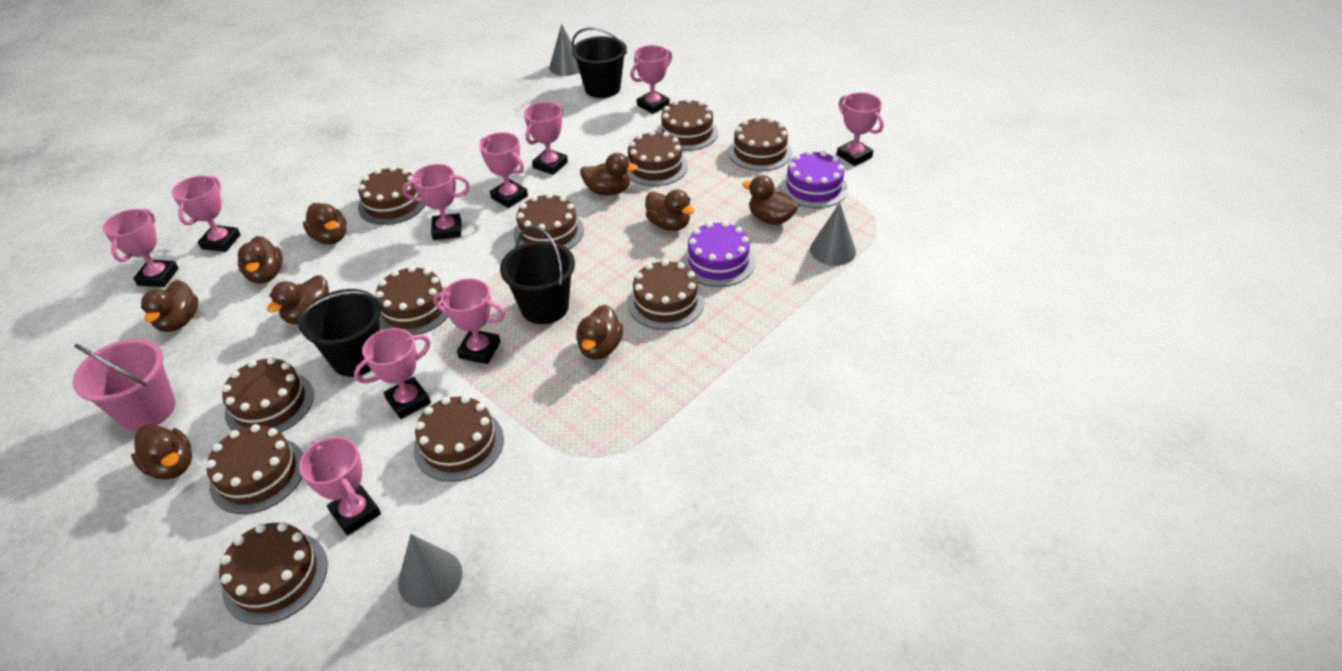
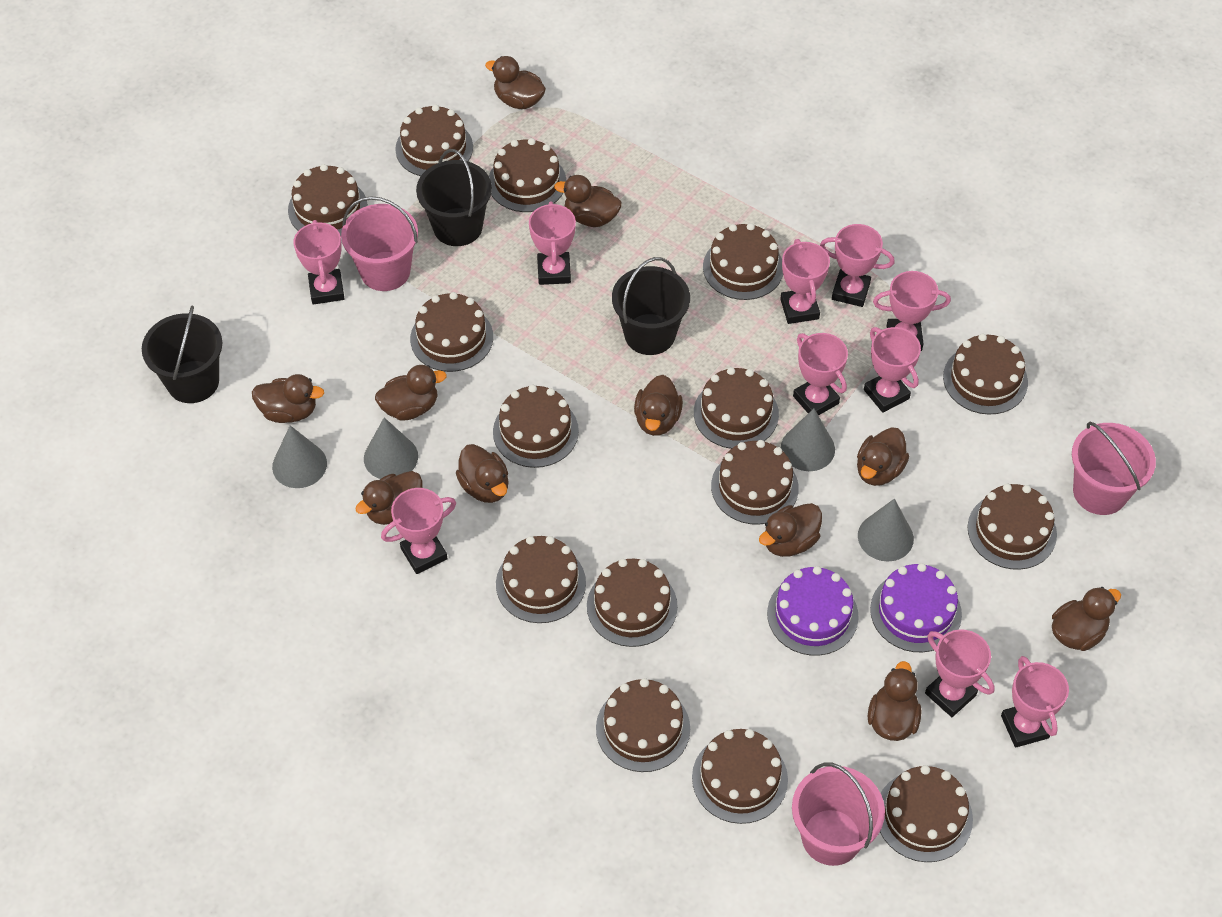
brown cake: [206,424,303,514] [219,522,328,625] [222,357,314,433] [358,166,426,225] [375,266,448,335] [414,395,504,482] [514,193,584,249] [627,131,688,186] [628,259,704,330] [657,98,718,151] [728,116,792,171] = 11 -> [288,164,368,236] [395,105,473,176] [410,292,493,372] [489,138,566,212] [493,385,579,468] [496,536,586,623] [587,559,678,647] [596,678,690,772] [692,729,788,824] [694,367,779,449] [703,223,783,300] [711,440,799,525] [880,765,973,862] [943,333,1028,415] [967,484,1057,570] = 15
brown duck: [131,424,192,480] [141,280,199,332] [238,236,283,284] [267,275,329,324] [303,203,347,244] [576,305,623,359] [580,153,638,196] [645,189,695,231] [742,175,799,225] = 9 -> [252,374,324,423] [355,471,422,525] [375,365,447,420] [456,444,509,503] [485,56,546,109] [554,175,622,227] [634,375,683,436] [759,503,822,557] [857,427,909,486] [868,661,921,741] [1052,587,1121,651] = 11
grey cone: [398,534,463,608] [549,24,580,76] [810,203,856,266] = 3 -> [272,425,327,488] [364,417,418,479] [781,409,835,471] [858,499,914,561] = 4
pink bucket: [72,339,176,431] = 1 -> [341,196,418,291] [792,762,885,866] [1072,422,1156,515] = 3

